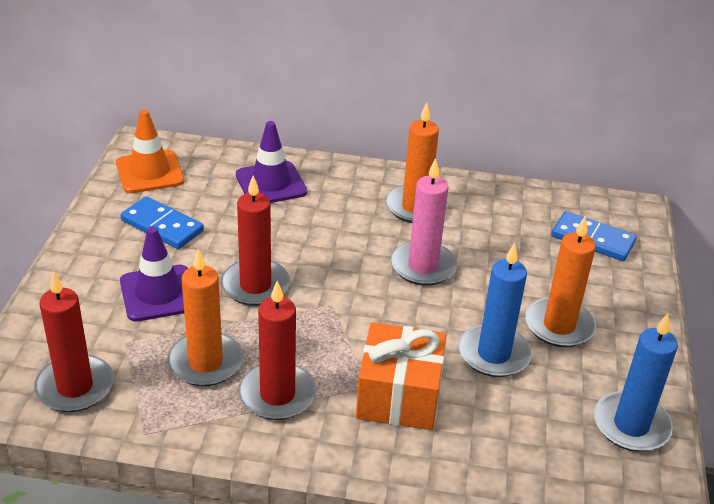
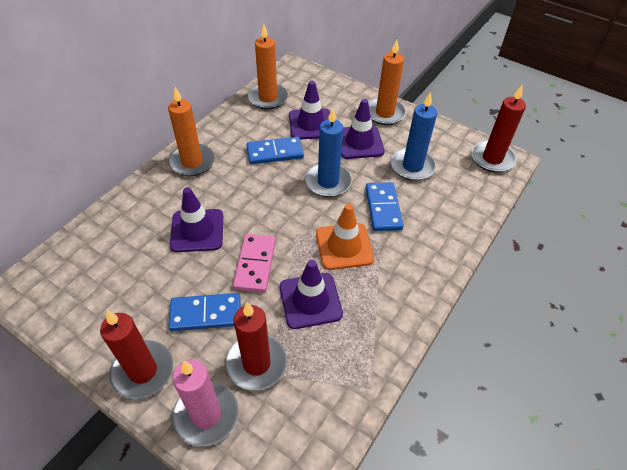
blue domino: [120,196,204,249] [551,211,637,261] = 2 -> [168,293,241,331] [246,137,304,164] [366,182,403,231] = 3
orange gift: [356,322,446,430] = 1 -> none = 0
pink domino: none = 0 -> [233,234,276,293] = 1
purple traffic cone: [120,226,188,321] [236,121,307,203] = 2 -> [170,187,223,252] [280,260,343,329] [289,81,330,139] [341,99,385,159] = 4

